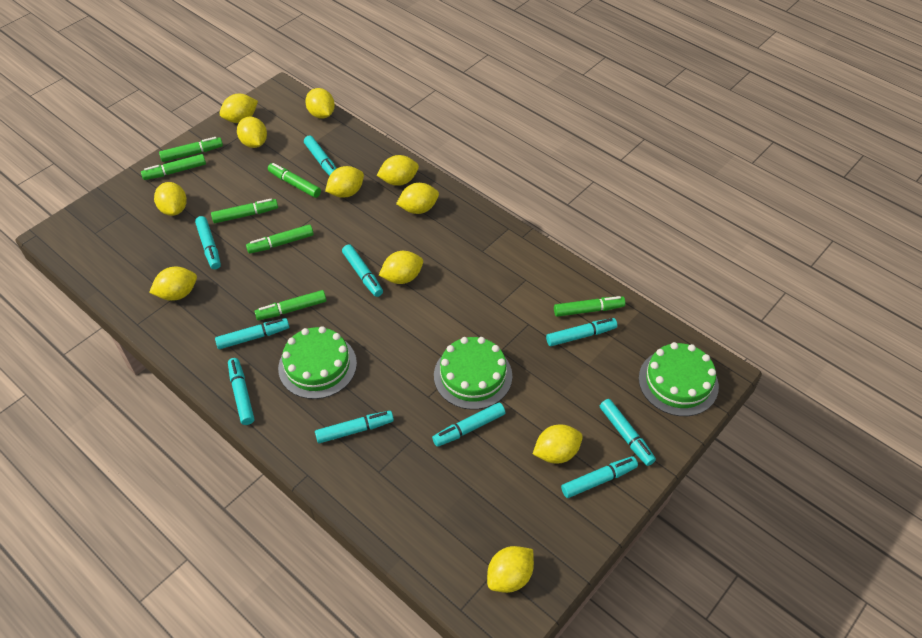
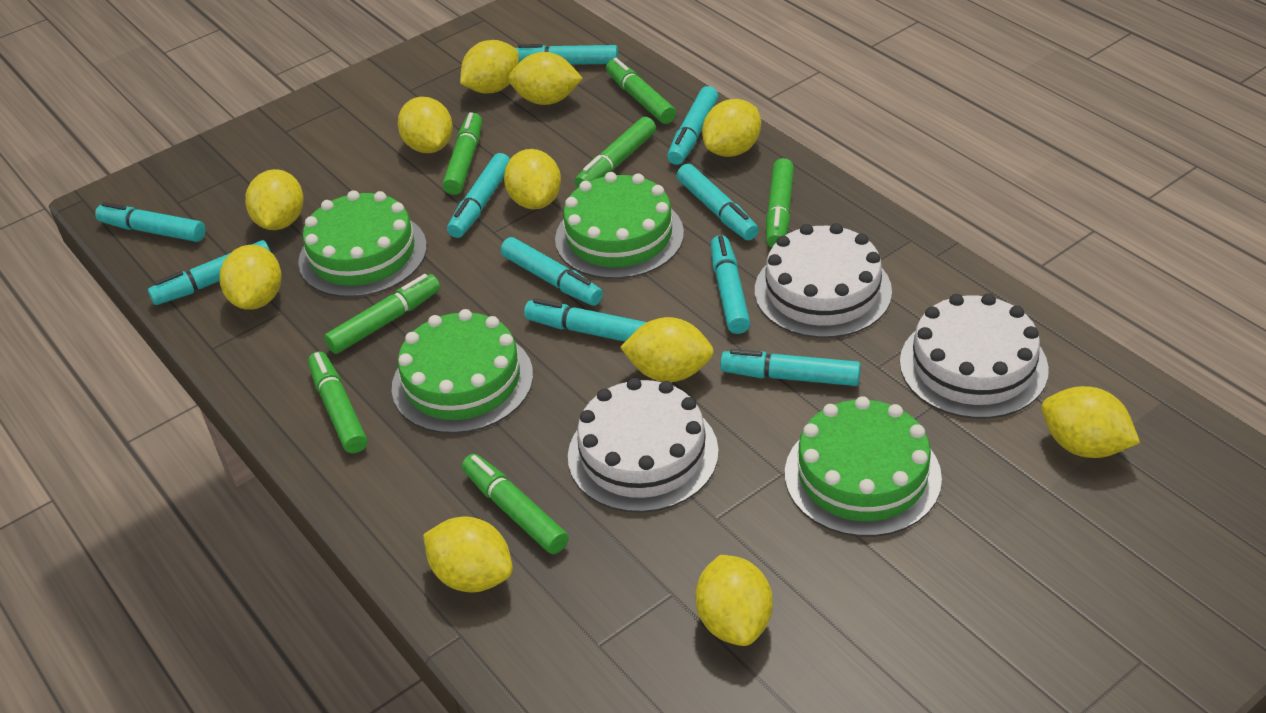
green cake: [278,326,357,399] [434,337,512,410] [639,342,719,416] = 3 -> [298,190,427,297] [392,309,533,434] [555,172,684,279] [785,396,942,537] = 4
white cake: none = 0 -> [568,378,719,513] [755,223,892,338] [900,293,1049,419] = 3

